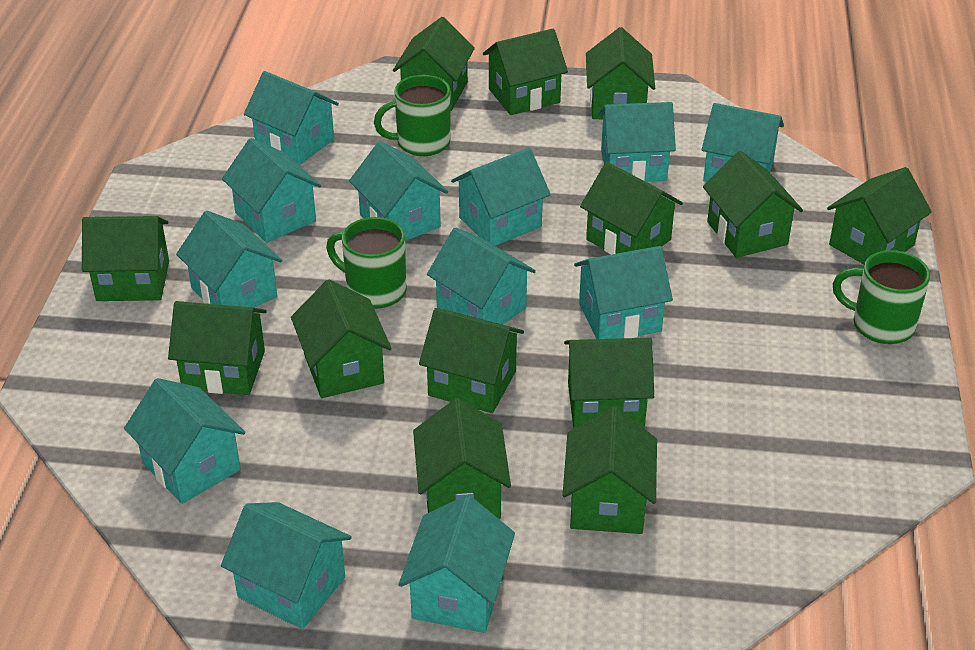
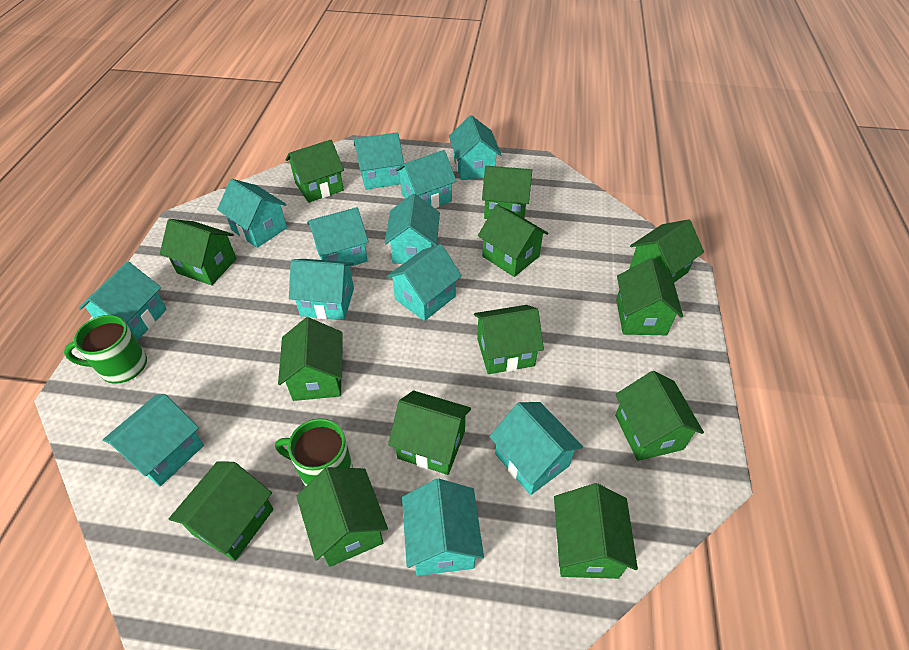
green mug: [326,217,407,309] [374,75,451,156] [833,250,930,344] = 3 -> [64,315,147,384] [275,418,352,486] = 2

